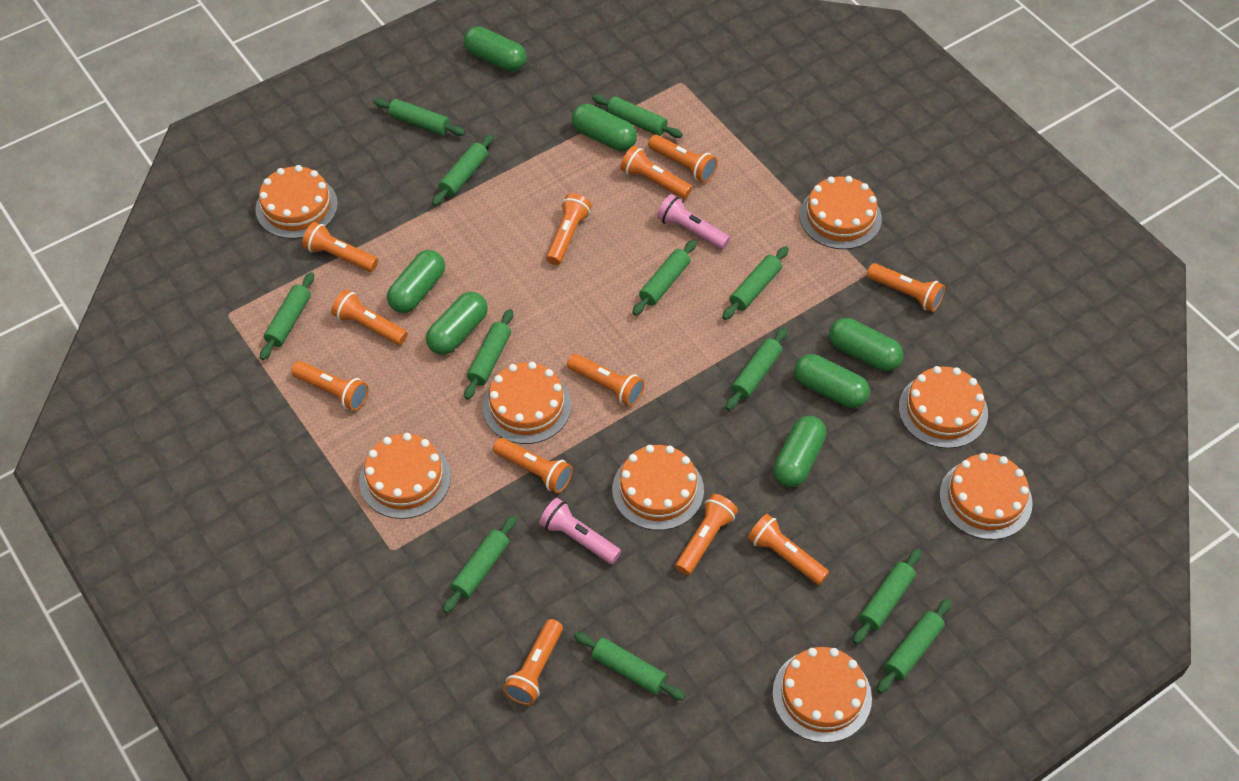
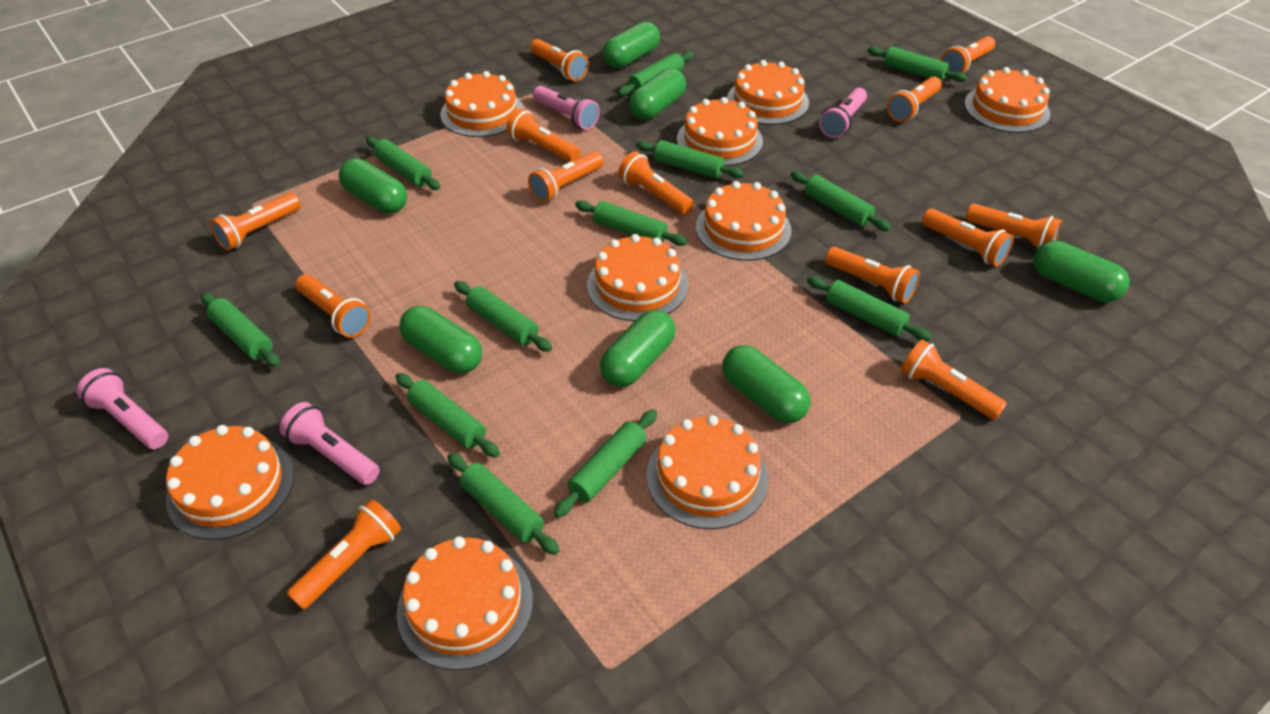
orange cake: [256,165,338,239] [359,433,451,519] [483,362,571,444] [612,445,704,530] [772,647,872,743] [800,176,882,249] [899,366,988,448] [939,453,1033,540] = 8 -> [166,425,294,540] [397,536,533,670] [441,71,524,137] [587,234,688,321] [647,415,768,529] [677,97,763,166] [696,181,792,261] [727,60,809,125] [964,67,1050,133] = 9
orange flashlight: [291,361,369,411] [302,222,378,272] [331,290,408,345] [493,438,573,493] [503,619,563,705] [546,193,592,265] [567,354,644,407] [620,146,692,199] [648,135,718,183] [675,494,738,575] [748,514,829,585] [867,263,945,312] = 12 -> [210,193,301,251] [287,499,401,610] [295,274,371,337] [506,108,581,162] [528,151,604,203] [530,39,589,81] [618,151,694,215] [825,247,920,303] [887,76,942,122] [901,339,1007,420] [922,209,1014,266] [941,36,995,73] [966,204,1062,249] = 13
pink flashlight: [539,498,621,564] [657,194,730,250] = 2 -> [77,368,168,449] [280,402,380,485] [533,86,600,130] [819,87,867,138] = 4

